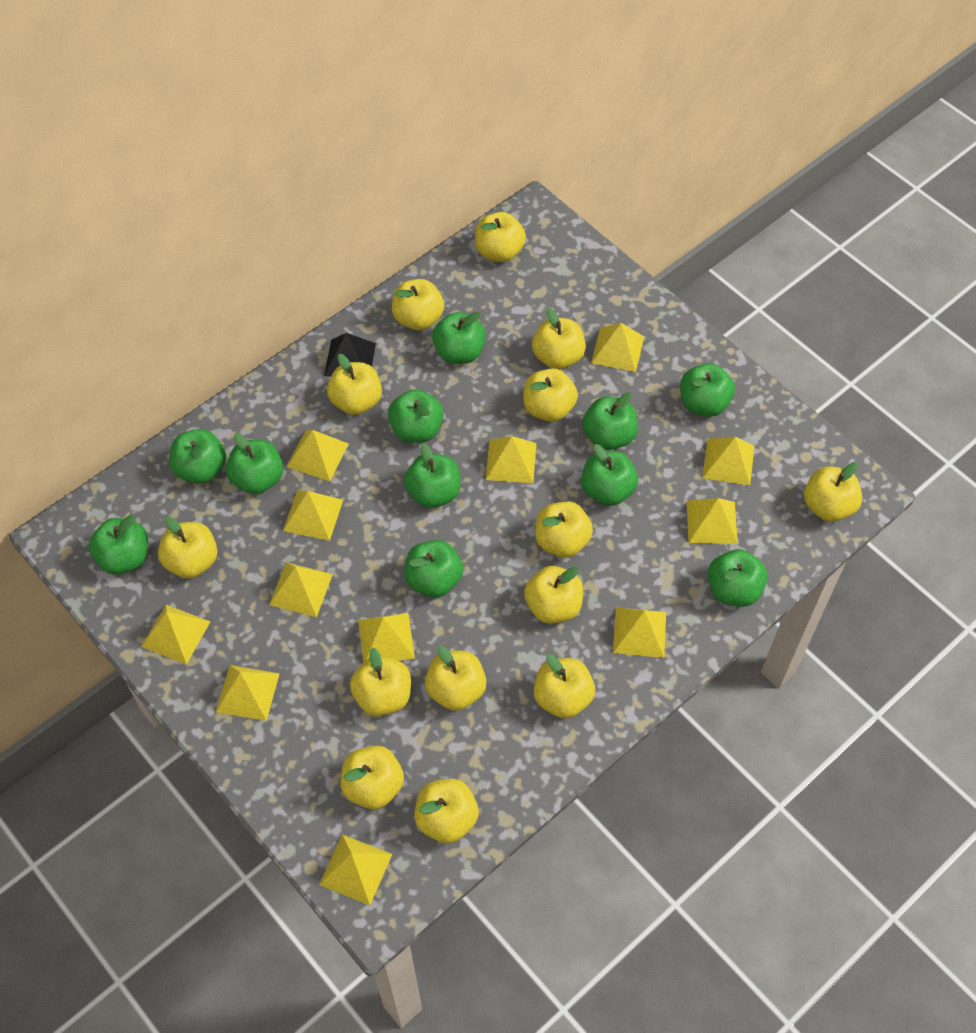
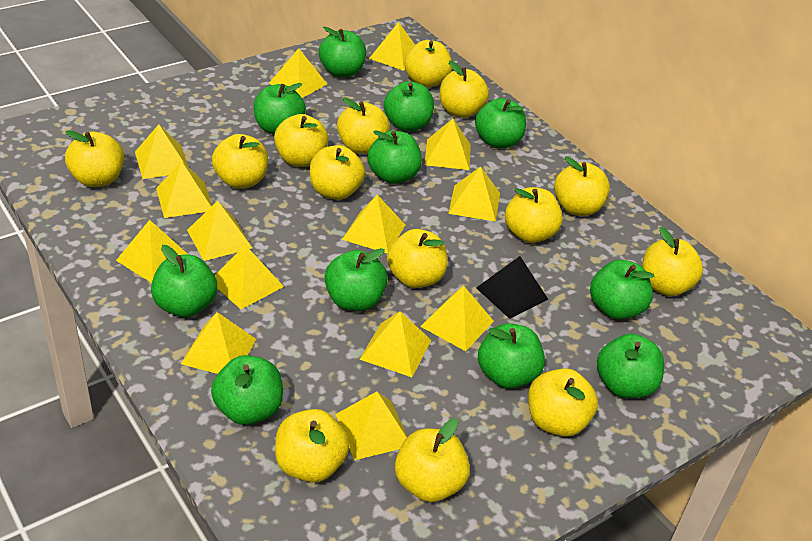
yellow pyramid: [141,605,210,665] [216,665,280,721] [269,562,333,617] [283,490,343,541] [287,430,349,481] [319,834,392,905] [358,613,415,662] [486,436,536,483] [591,323,644,372] [613,607,666,658] [687,498,738,544] [702,437,755,486] = 12 -> [116,220,189,283] [135,124,188,179] [156,161,212,218] [181,312,256,374] [187,201,252,261] [215,245,284,309] [269,48,327,98] [336,391,408,460] [342,195,405,254] [360,311,431,377] [369,22,415,71] [420,286,494,351] [425,119,471,170] [448,166,500,222] = 14

